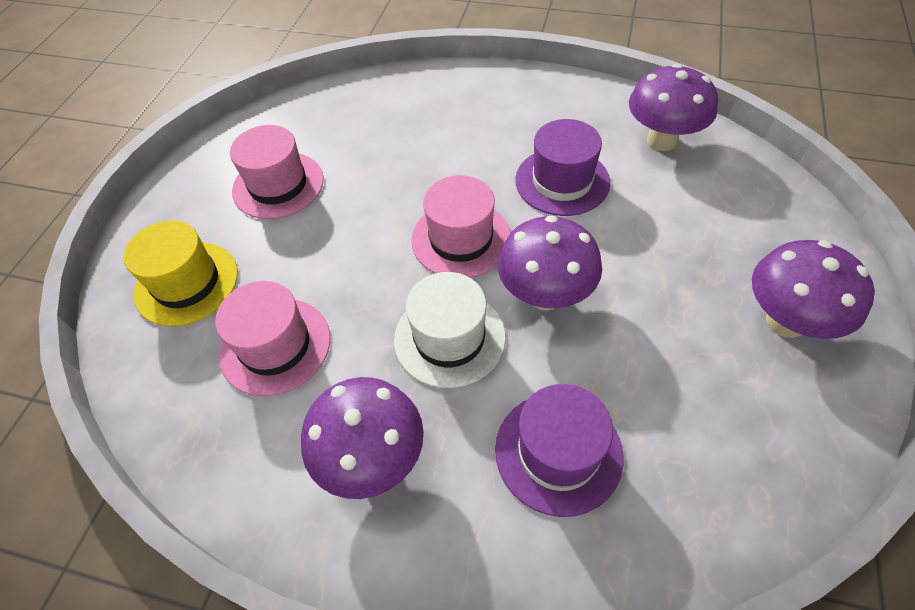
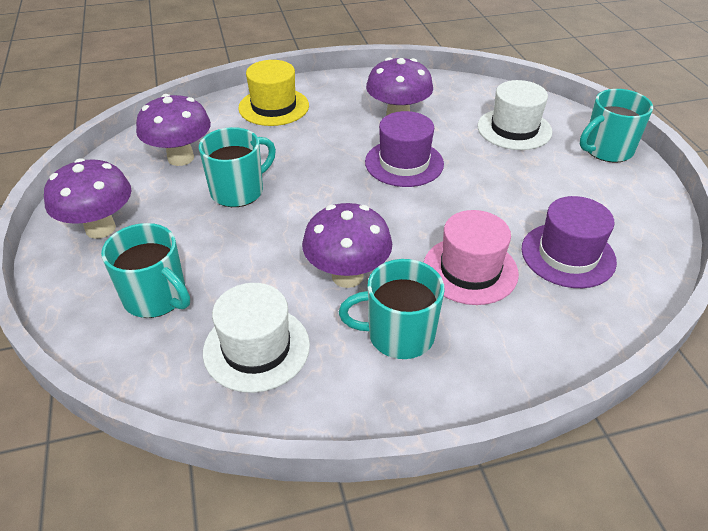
pink hat: [215,281,330,396] [230,125,324,219] [411,175,511,278] = 3 -> [423,210,519,305] = 1
turquoise mug: none = 0 -> [101,223,190,318] [199,127,276,207] [339,259,445,359] [580,89,653,163] = 4
white hat: [394,272,506,388] = 1 -> [203,283,310,393] [477,80,552,150] = 2

